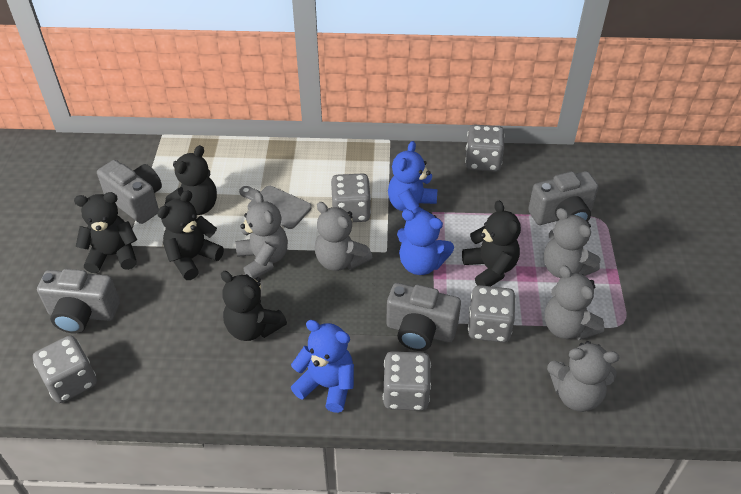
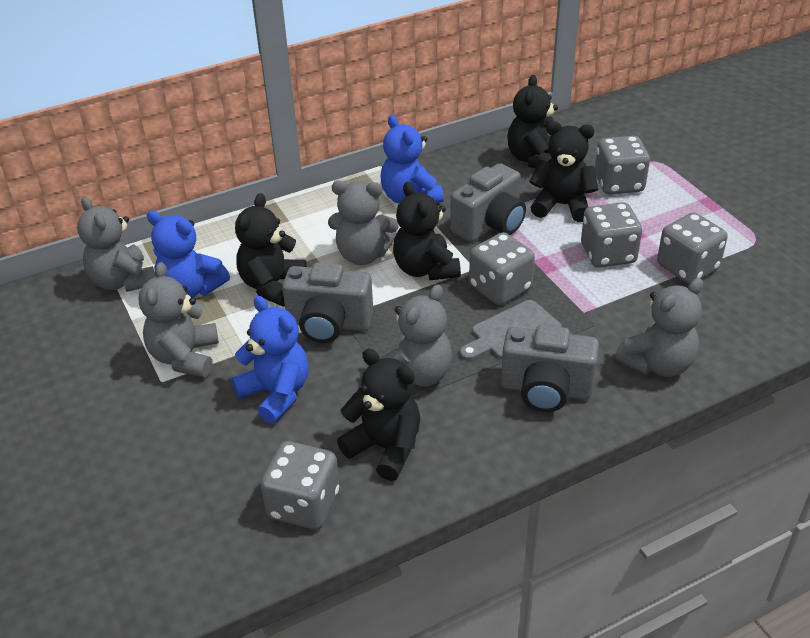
grey camera: [37,269,120,334] [97,160,162,224] [386,283,461,351] [528,171,598,225] = 4 -> [282,262,373,343] [450,163,526,242] [501,325,599,412] = 3

